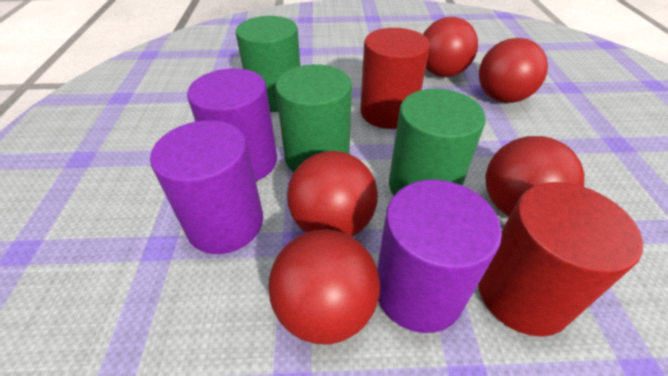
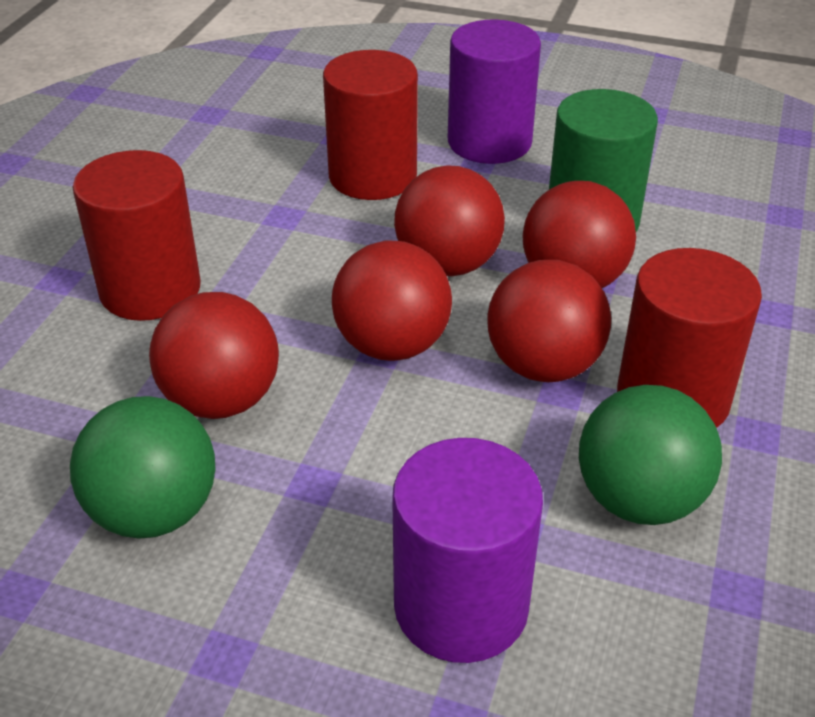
green ball: none = 0 -> [70,396,216,539] [579,385,722,525] = 2
green cylinder: [236,16,300,112] [275,64,352,172] [389,89,486,195] = 3 -> [549,89,658,232] = 1
purple cylinder: [150,120,263,254] [187,68,277,181] [377,180,502,333] = 3 -> [392,438,543,663] [448,20,541,164] = 2
red cylinder: [360,28,430,129] [478,182,643,336] = 2 -> [72,150,201,321] [323,50,418,200] [617,248,762,428] = 3

